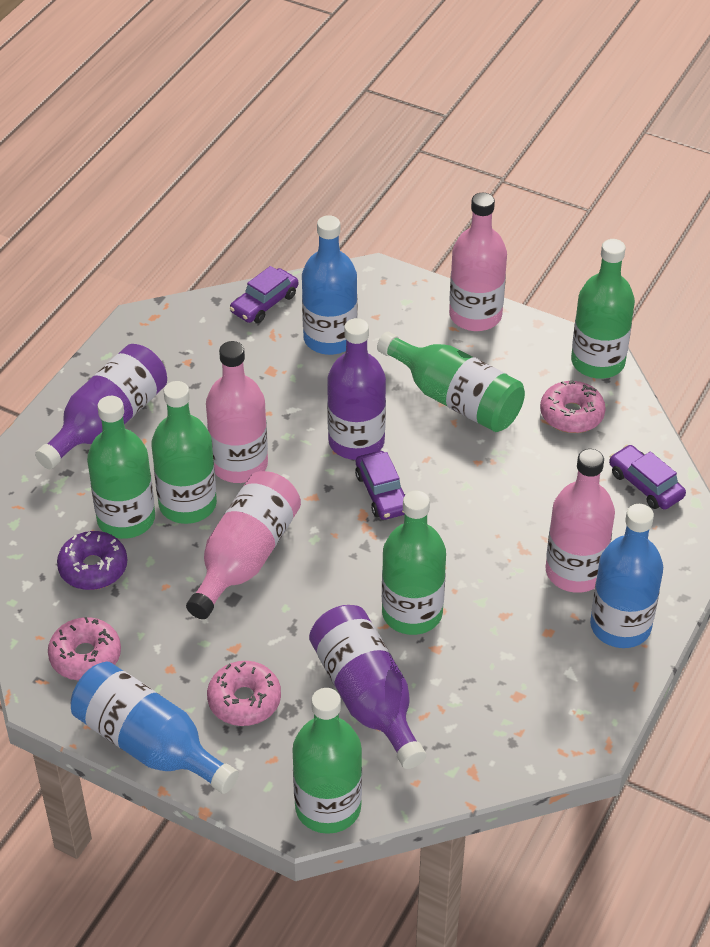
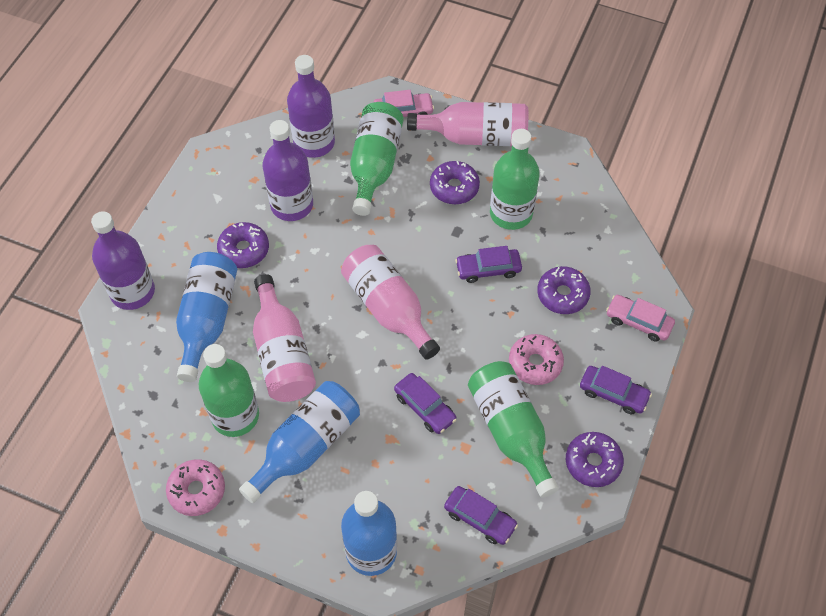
green bottle: [87,396,155,539] [152,381,217,524] [292,688,362,834] [377,332,525,432] [382,490,446,635] [571,239,635,379] = 6 -> [199,344,259,437] [350,102,404,216] [468,361,559,498] [490,129,540,230] = 4
pink bottle: [186,471,301,619] [206,341,268,483] [449,193,507,331] [546,449,615,593] = 4 -> [253,274,316,402] [341,245,440,360] [407,102,528,146] = 3
pink car: none = 0 -> [373,90,434,117] [606,295,675,342] = 2
pink donut: [48,617,121,680] [207,661,281,726] [540,380,606,433] = 3 -> [166,459,225,516] [509,334,564,385] = 2
purple car: [230,266,298,323] [355,451,406,520] [609,445,686,510] = 3 -> [394,373,457,434] [444,486,518,545] [455,246,522,283] [580,366,652,414] = 4
purple donut: [57,531,127,590] = 1 -> [217,222,269,268] [430,161,480,204] [537,266,591,314] [566,432,624,487] = 4

